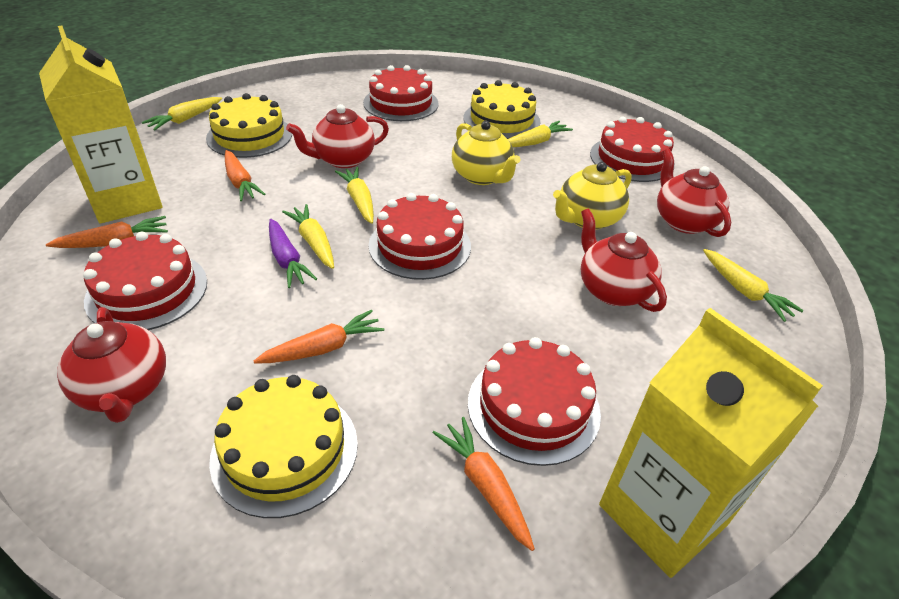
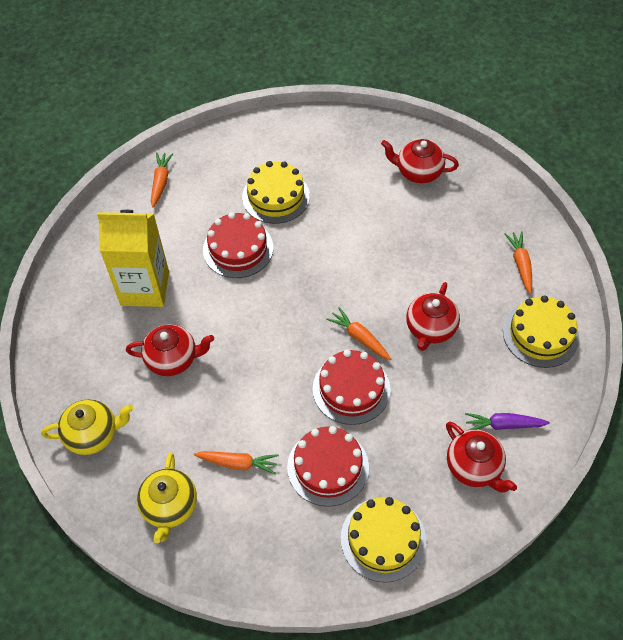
red cake: [83,232,207,330] [363,65,439,121] [368,193,471,280] [468,337,601,466] [590,117,675,182] = 5 -> [203,212,273,278] [287,426,369,507] [313,349,391,425] = 3
yellow carrot: [142,97,222,131] [282,204,334,269] [335,167,374,224] [508,121,573,147] [703,249,804,322] = 5 -> none = 0
yellow carton: [39,26,163,223] [599,308,823,578] = 2 -> [97,210,169,307] = 1

